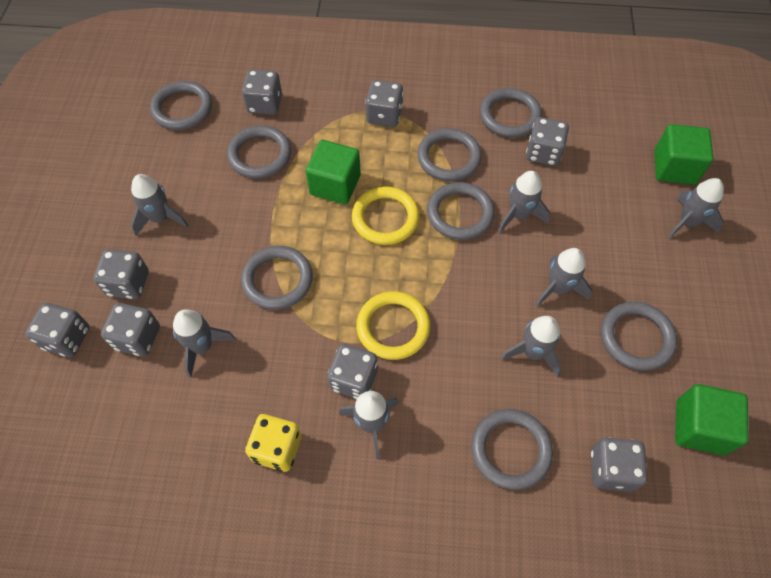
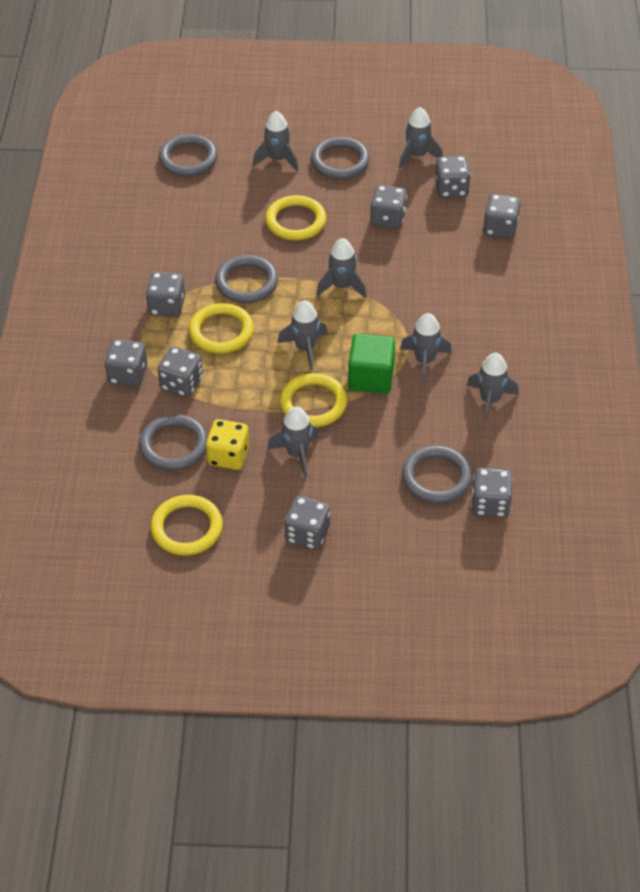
green cube: [306,140,361,204] [654,124,713,185] [675,384,749,455] = 3 -> [348,334,395,394] = 1
grey ring: [150,81,212,130] [227,126,291,179] [241,246,313,310] [417,128,482,181] [427,182,495,240] [472,409,553,490] [480,88,542,138] [601,301,677,371] = 8 -> [139,414,208,471] [159,134,218,176] [215,255,278,303] [311,137,370,179] [402,445,472,504] = 5
yellow ring: [352,187,420,245] [356,291,430,360] = 2 -> [151,495,223,556] [189,303,254,354] [265,195,326,240] [280,373,347,427] = 4

